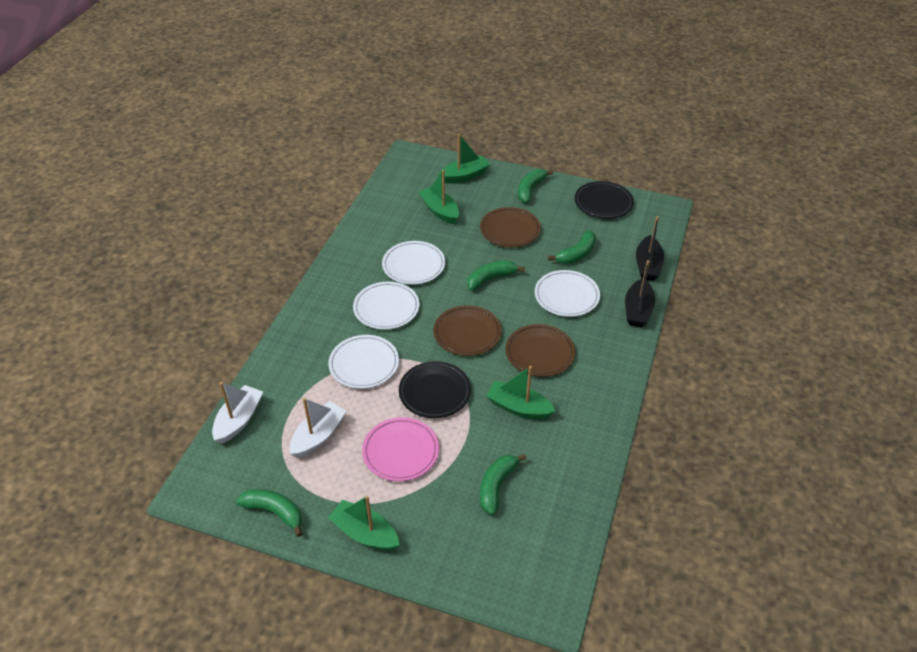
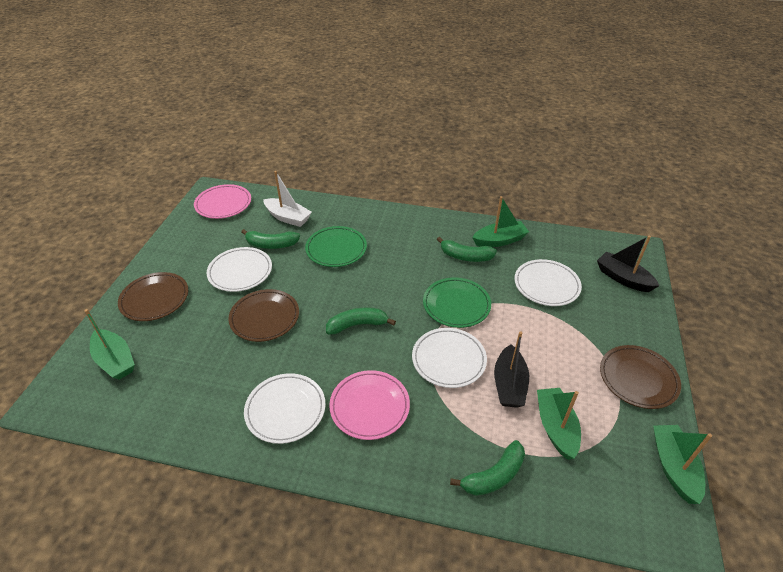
black plate: [399,361,471,418] [575,181,634,219] = 2 -> none = 0
green banana: [236,489,302,537] [467,260,525,290] [480,454,527,515] [518,169,553,203] [548,230,596,264] = 5 -> [242,229,300,249] [326,307,396,335] [437,237,497,262] [450,440,525,496] = 4
green plate: none = 0 -> [305,226,367,267] [423,277,491,328] = 2
pink plate: [362,417,439,481] = 1 -> [194,184,251,219] [329,370,410,440] = 2
white boat: [212,382,263,444] [290,398,346,458] = 2 -> [263,171,312,227] = 1

